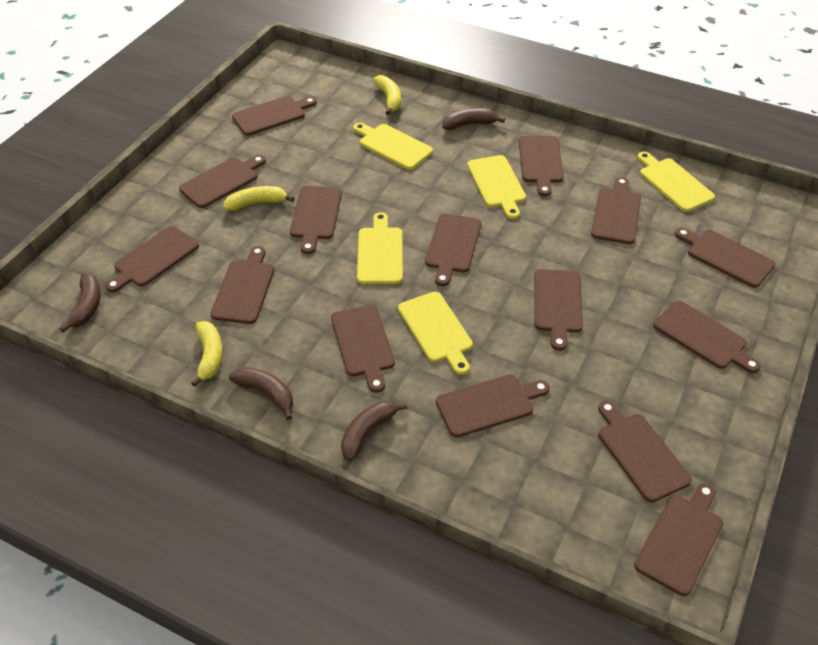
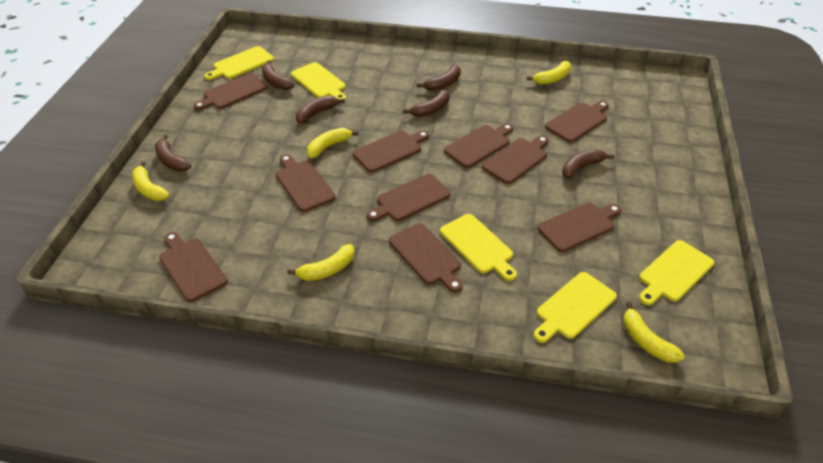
brown banana: [59,273,101,332] [229,367,293,420] [341,401,407,461] [443,108,505,130] = 4 -> [155,135,191,171] [262,60,295,90] [296,95,345,124] [403,90,450,117] [417,65,461,91] [562,149,614,178] = 6
brown cutting board: [105,226,199,292] [179,155,266,208] [211,246,274,324] [232,96,317,136] [290,186,342,254] [331,305,395,393] [425,214,481,286] [436,374,550,437] [519,136,564,196] [534,269,583,351] [591,177,641,244] [598,400,692,502] [634,483,723,596] [653,301,761,373] [675,228,775,288] = 15 -> [159,232,228,302] [194,73,268,110] [276,154,336,212] [353,131,429,173] [367,174,451,221] [389,223,463,293] [444,123,514,168] [482,136,549,184] [537,203,621,252] [545,101,609,142] = 10
yellow banana: [191,321,223,387] [224,186,294,211] [373,75,401,115] = 3 -> [132,161,170,201] [288,244,355,281] [307,128,359,158] [527,61,571,85] [623,302,685,363] = 5

